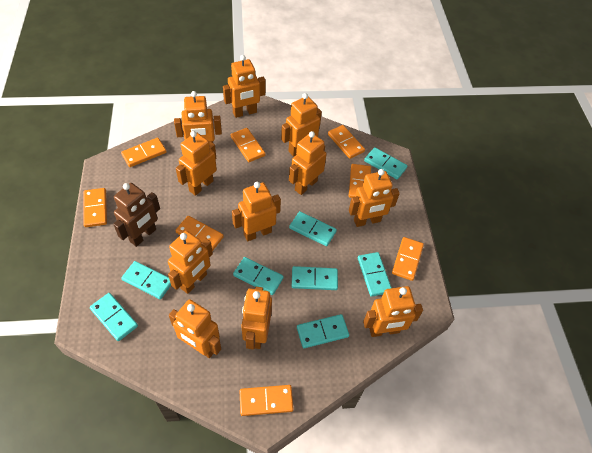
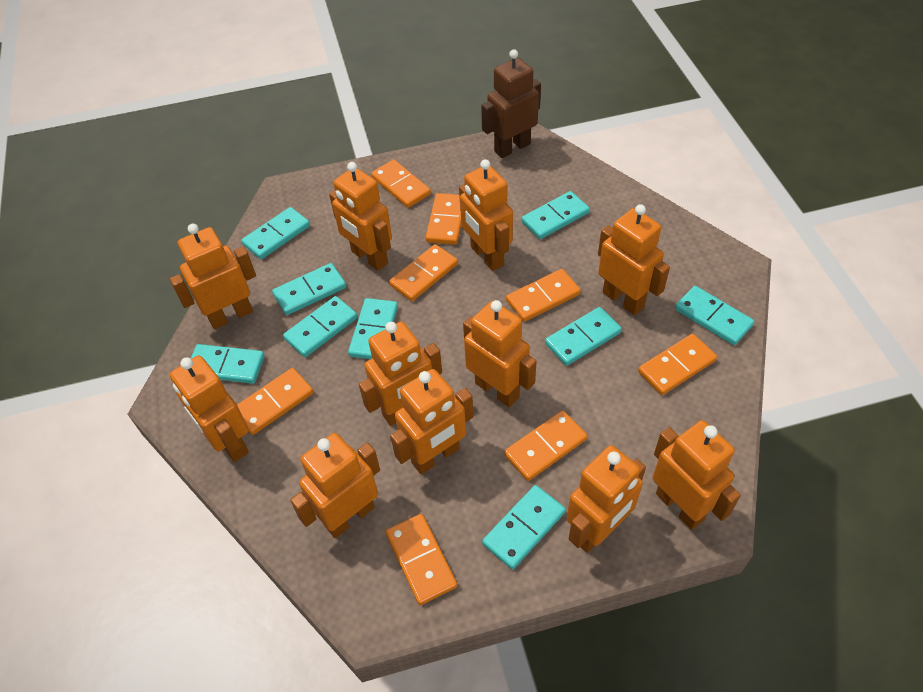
turquoise domino: [90,293,138,341] [121,261,171,299] [233,257,284,295] [289,211,337,246] [292,266,338,290] [297,314,349,348] [358,252,392,297] [364,147,407,180] = 8 -> [190,344,265,384] [241,207,310,259] [272,263,346,315] [283,296,358,357] [348,298,398,359] [482,485,566,569] [521,191,590,239] [545,307,622,366] [675,286,754,345] = 9

